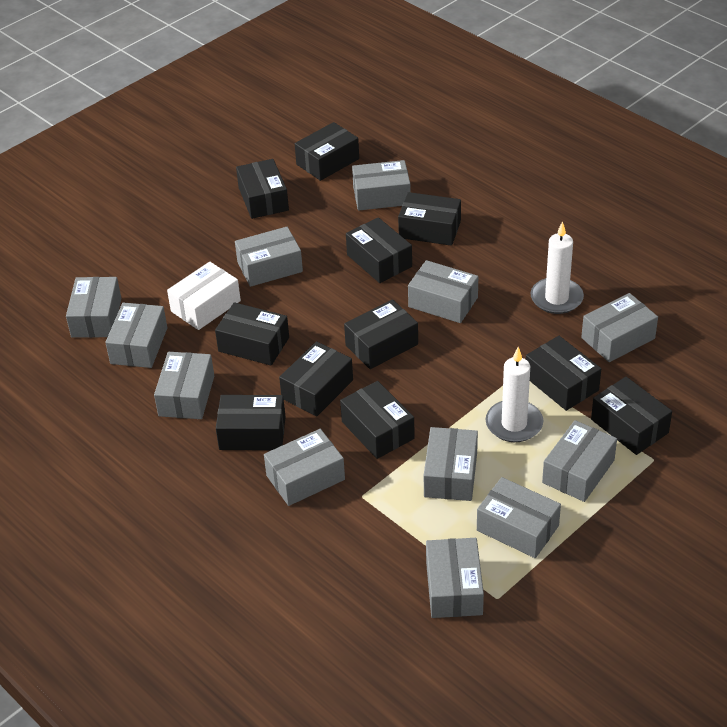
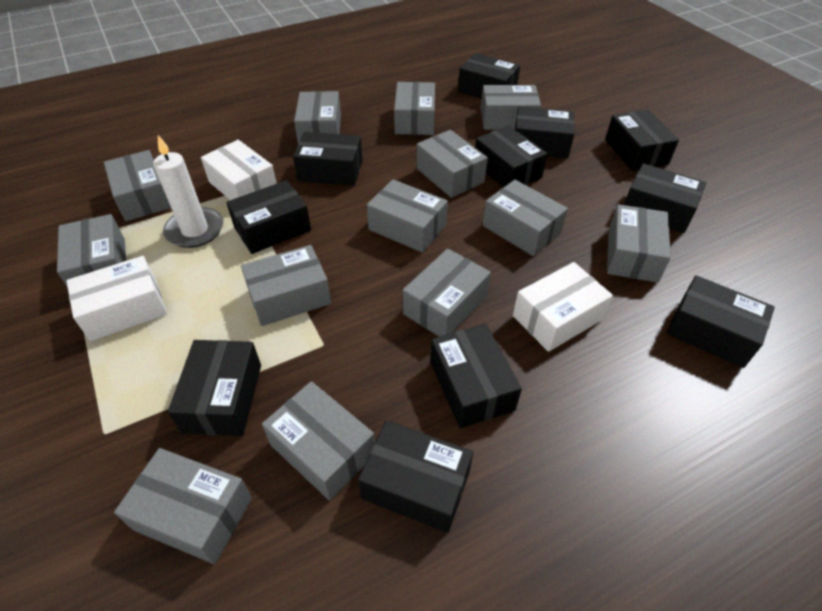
grey box: [66,277,121,338] [105,302,167,368] [154,352,214,419] [235,227,303,287] [264,429,345,506] [352,160,411,211] [408,260,478,323] [424,427,478,501] [426,538,484,618] [477,477,561,558] [542,420,617,502] [581,293,658,362] = 12 -> [57,214,126,286] [104,150,171,221] [114,448,252,564] [241,245,331,326] [262,381,375,501] [294,91,341,143] [367,179,448,253] [394,82,435,135] [403,248,491,337] [416,130,488,198] [481,85,541,130] [483,180,568,256] [607,204,671,283] = 13
white box: [167,262,241,330] = 1 -> [66,256,167,341] [201,140,277,200] [513,262,613,352] = 3
white candle: [486,347,543,442] [531,221,584,314] = 2 -> [153,135,223,248] = 1

